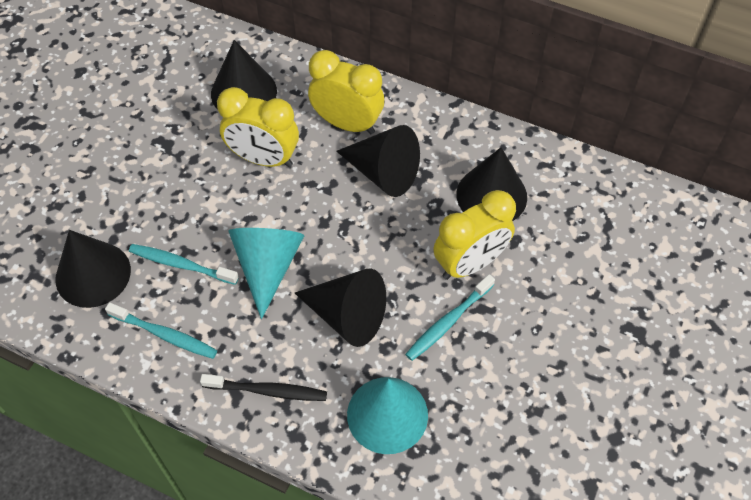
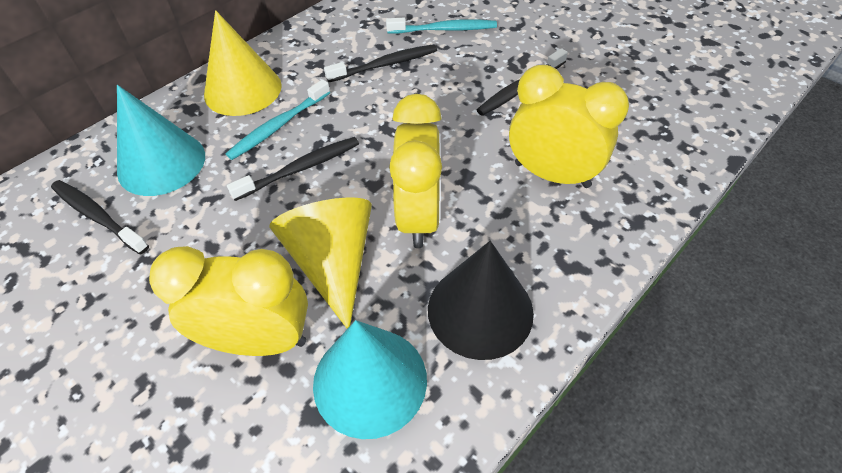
black cone: [55,230,131,308] [211,40,277,110] [295,269,386,347] [336,125,420,197] [456,147,527,221] = 5 -> [428,241,534,360] = 1
black toothbrush: [200,374,327,401] = 1 -> [51,180,149,254] [227,137,359,201] [324,44,437,82] [477,48,568,116] = 4
turquoise toothbrush: [105,302,217,359] [129,244,239,285] [405,274,495,361] = 3 -> [226,79,330,160] [386,18,497,34] = 2
yellow cone: none = 0 -> [204,10,282,116] [269,197,372,329] = 2

